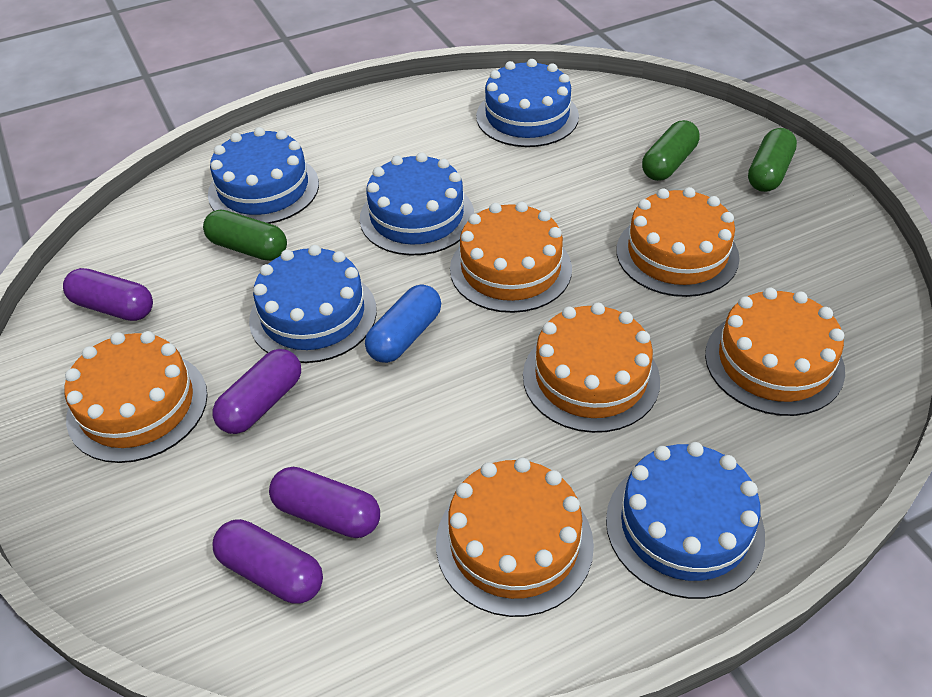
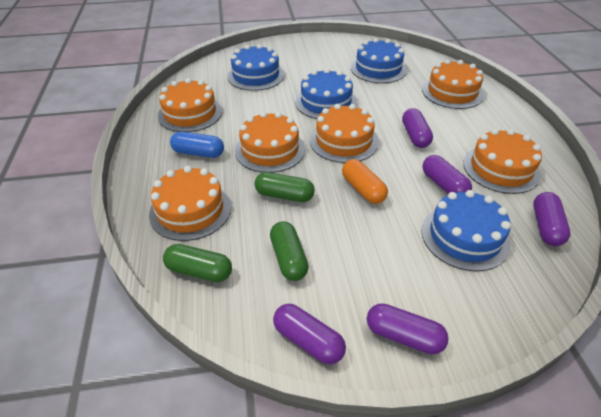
blue cake: [208,127,319,224] [249,245,377,363] [360,152,474,256] [476,59,579,147] [606,442,765,599] = 5 -> [227,44,284,91] [295,68,357,119] [351,38,407,83] [421,190,511,271] = 4
orange capsule: none = 0 -> [342,159,388,204] = 1
purple capsule: [63,268,153,321] [212,349,301,434] [212,519,323,604] [269,467,380,538] = 4 -> [273,304,346,364] [367,303,449,354] [402,108,433,148] [422,155,472,194] [533,192,570,246] = 5

